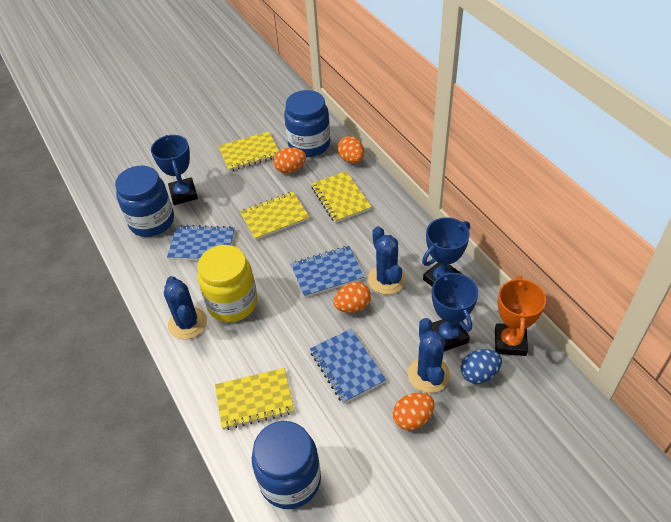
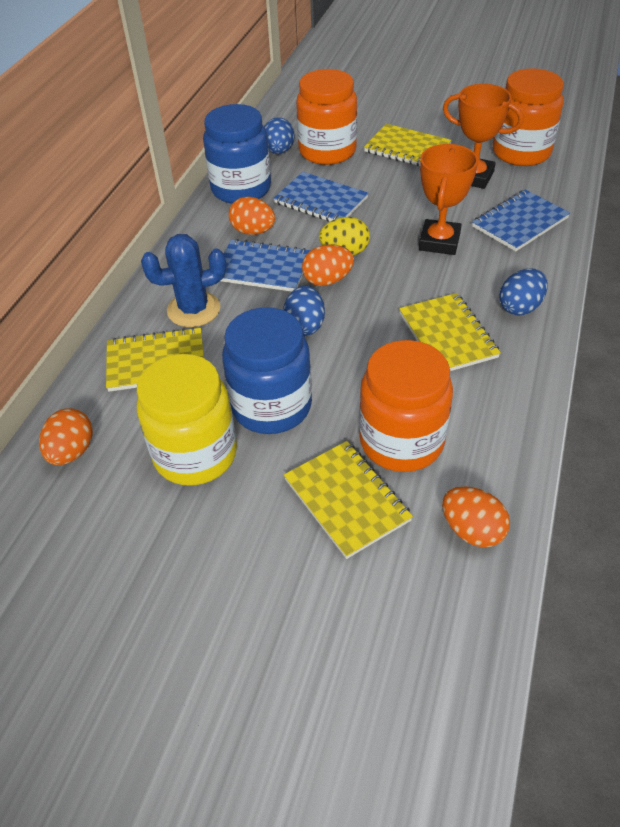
blue cactus: [164,276,207,340] [368,226,406,295] [408,318,450,393] = 3 -> [141,234,226,327] = 1
blue egg: [461,349,502,384] = 1 -> [264,117,294,154] [283,286,325,336] [499,268,548,316] = 3
blue jar: [115,166,174,237] [252,421,321,509] [284,90,330,157] = 3 -> [203,104,271,204] [222,307,312,434] = 2
blue trophy: [151,135,198,205] [422,217,470,286] [432,271,478,351] = 3 -> none = 0
orange jar: none = 0 -> [296,69,357,165] [359,340,453,472] [493,68,564,166] = 3
orange trophy: [495,276,546,356] = 1 -> [419,144,478,255] [443,84,523,189] = 2
yellow egg: none = 0 -> [319,217,370,255] = 1

